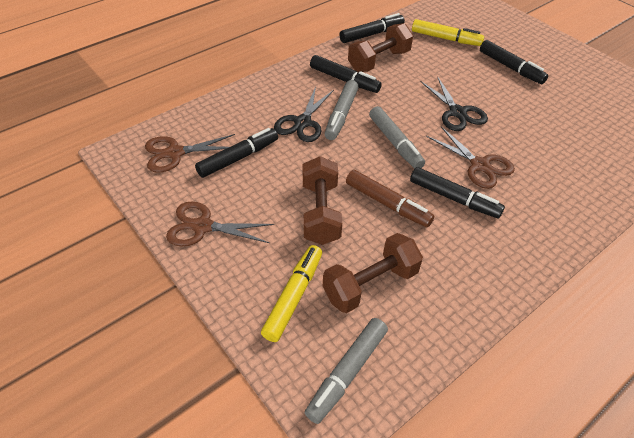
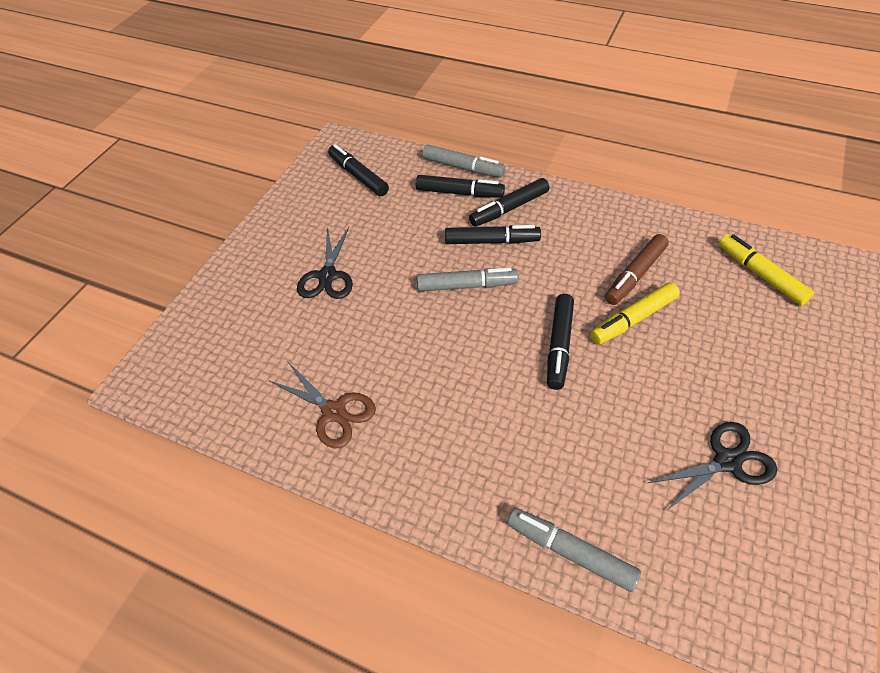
brown dumbbell: [303,156,342,245] [323,233,423,313] [348,23,413,72] = 3 -> none = 0
brown scissors: [145,134,235,173] [166,201,274,246] [426,126,515,189] = 3 -> [269,362,376,448] = 1

